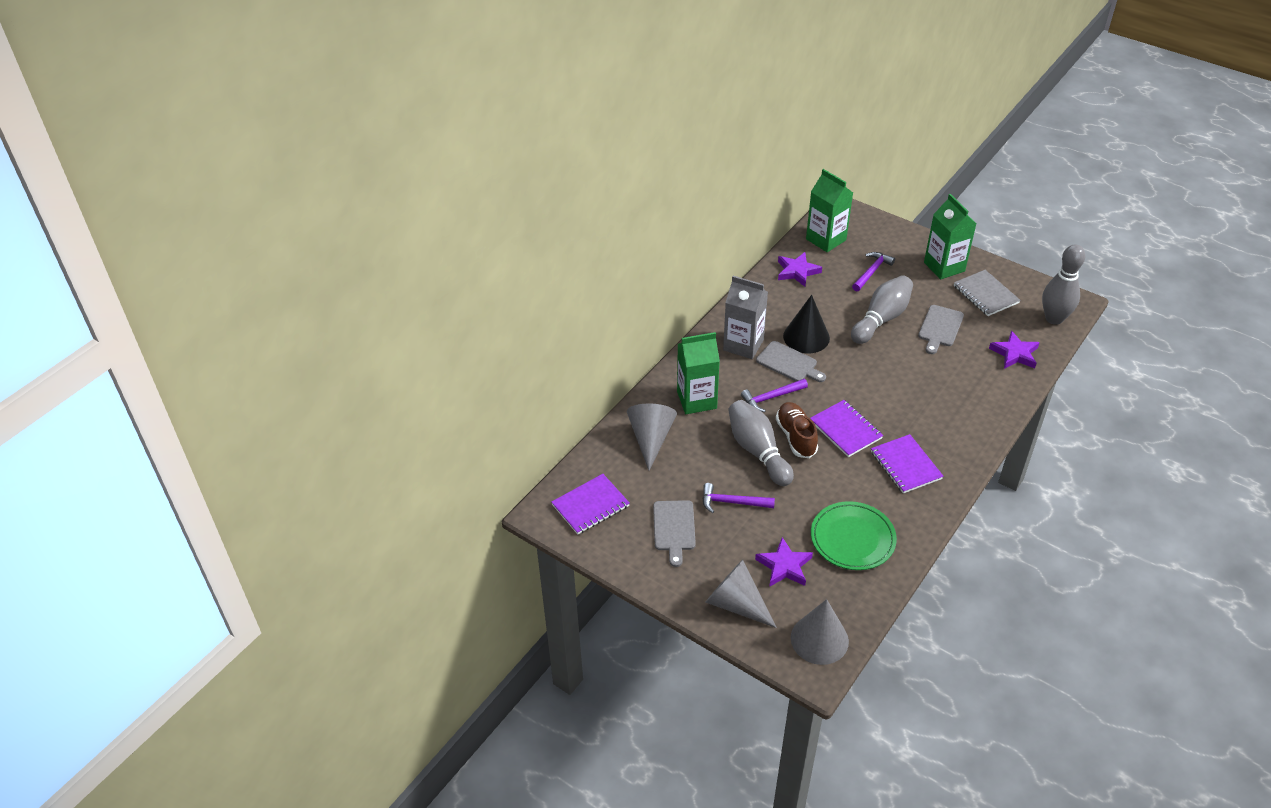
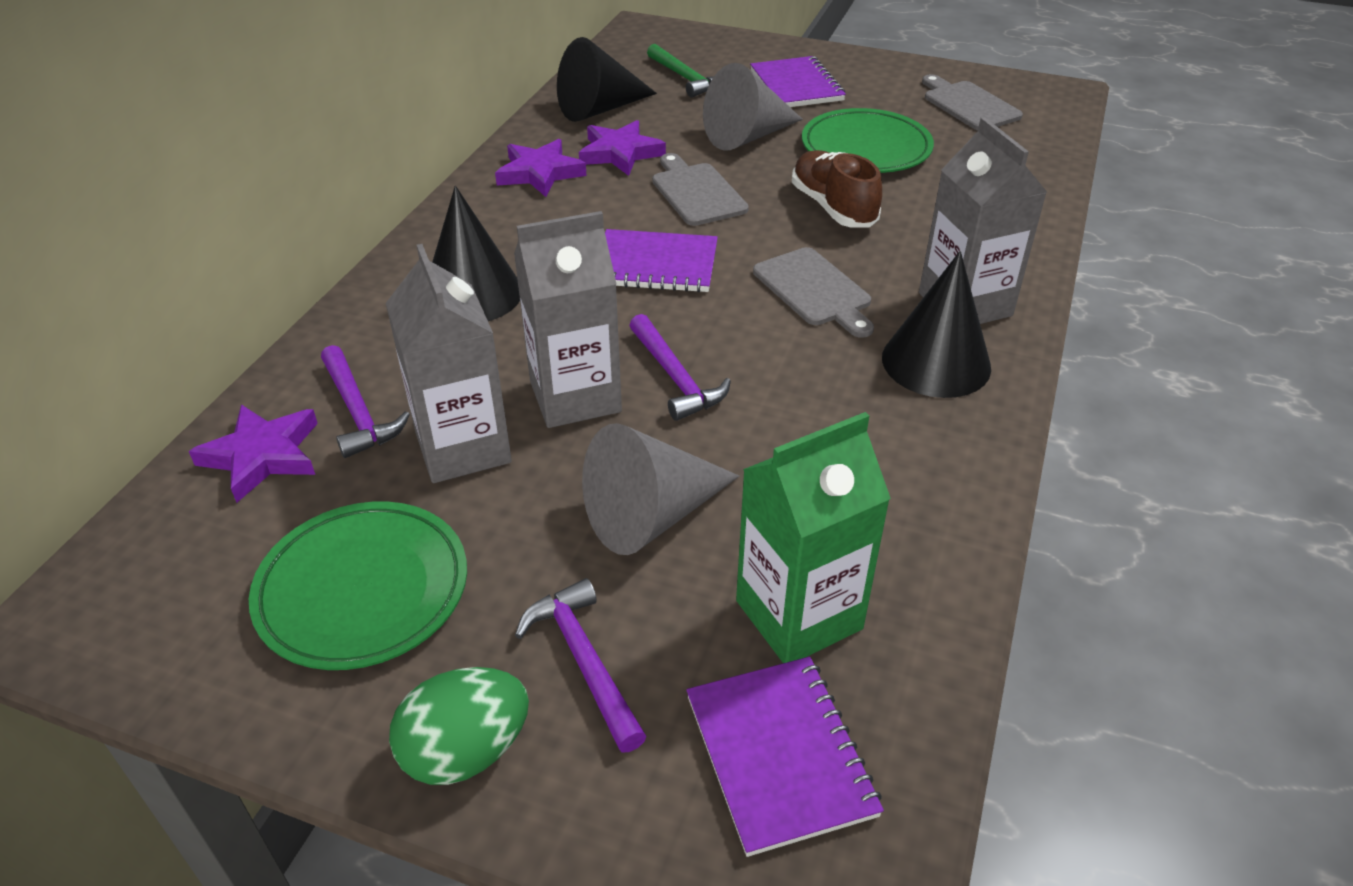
black cone: [783,295,830,353] = 1 -> [432,186,520,321] [557,37,657,122] [882,251,991,398] = 3
green carton: [677,332,720,414] [806,169,853,252] [924,194,976,280] = 3 -> [736,412,891,663] = 1
green egg: none = 0 -> [389,667,529,785] = 1
green hammer: none = 0 -> [647,44,714,98] = 1
green plate: [811,501,897,570] = 1 -> [249,502,467,670] [802,108,934,173] = 2
grey bowling pin: [728,400,794,486] [851,275,913,344] [1042,245,1086,325] = 3 -> none = 0
grey carton: [723,276,768,359] = 1 -> [386,244,512,483] [514,211,622,428] [919,117,1047,324] = 3
grey cone: [627,403,677,470] [705,560,777,628] [791,599,849,665] = 3 -> [582,423,739,555] [703,63,803,151] = 2
grey notebook: [954,270,1021,316] = 1 -> none = 0

